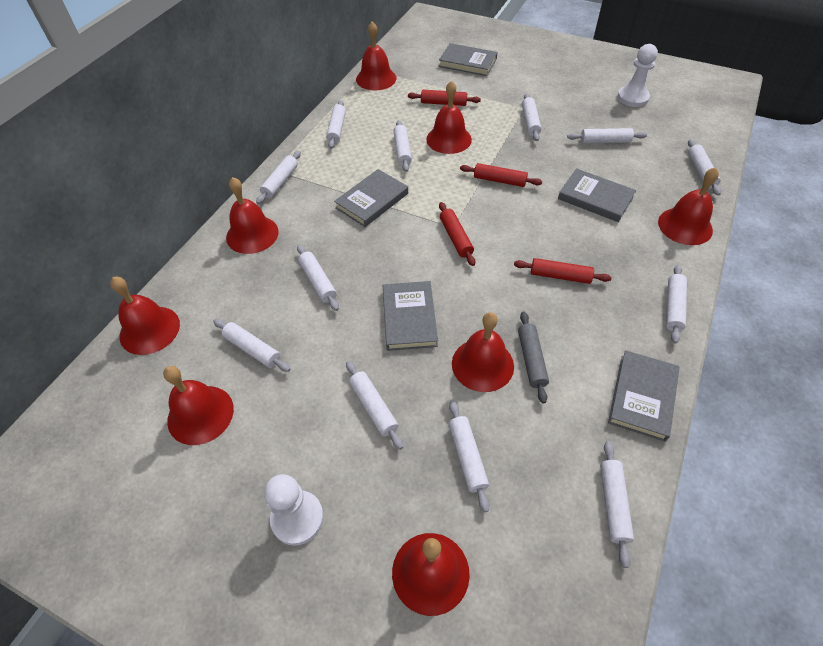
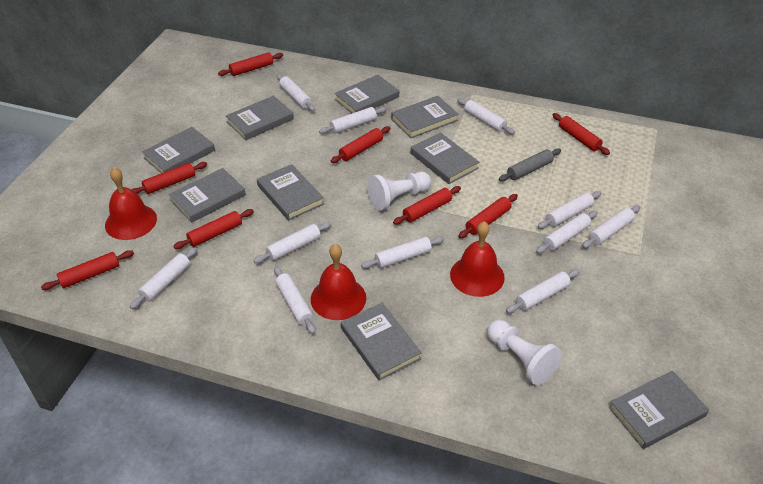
grey book: [334,169,408,227] [383,281,438,351] [439,43,498,76] [558,168,636,222] [608,350,680,442] = 5 -> [142,127,215,173] [169,168,246,223] [226,96,294,140] [257,164,324,221] [334,75,399,113] [341,303,422,381] [391,96,459,138] [411,132,479,184] [608,371,709,449] = 9
red bell: [110,277,180,355] [163,366,234,445] [226,177,279,254] [356,22,397,91] [392,533,470,616] [426,80,472,154] [452,312,514,392] [658,167,719,245] = 8 -> [105,167,157,240] [311,244,366,320] [450,221,505,297] = 3
red rolling pin: [408,90,481,106] [439,202,475,266] [460,163,542,187] [514,258,612,284] = 4 -> [41,250,134,290] [131,162,207,194] [173,209,254,249] [218,52,283,76] [331,126,391,163] [393,186,461,225] [458,194,518,238] [553,113,610,155] = 8
white rolling pin: [213,319,291,372] [256,151,301,204] [297,245,339,311] [326,100,346,149] [346,361,403,450] [393,120,412,172] [449,401,489,512] [522,93,542,141] [567,128,647,143] [600,441,634,568] [666,265,687,343] [688,139,721,196] = 12 -> [130,247,197,309] [254,222,332,263] [274,266,316,334] [277,74,315,112] [319,107,387,134] [361,237,444,269] [457,98,515,134] [506,269,579,313] [536,211,598,254] [538,191,601,229] [582,205,640,248] = 11

